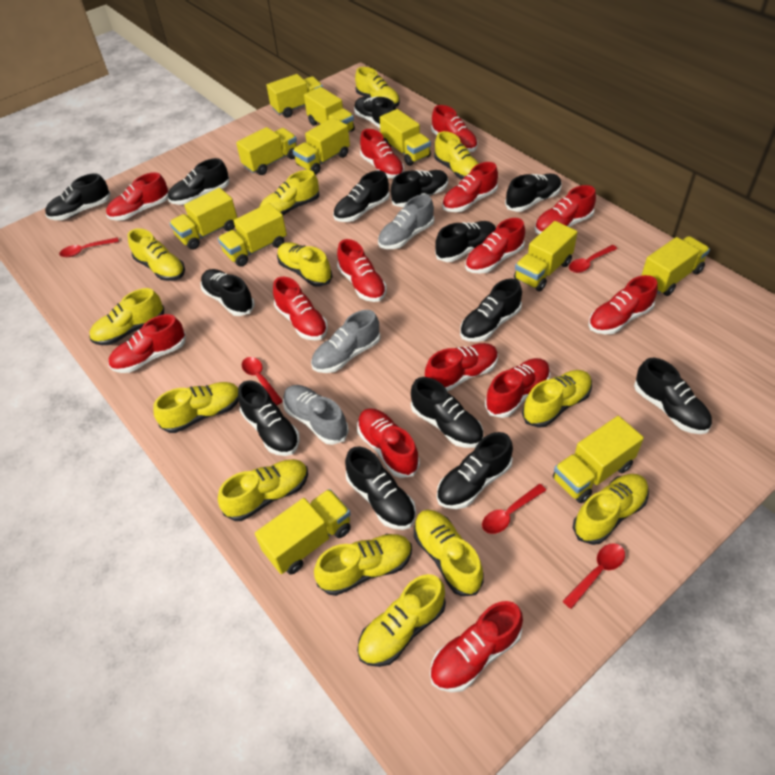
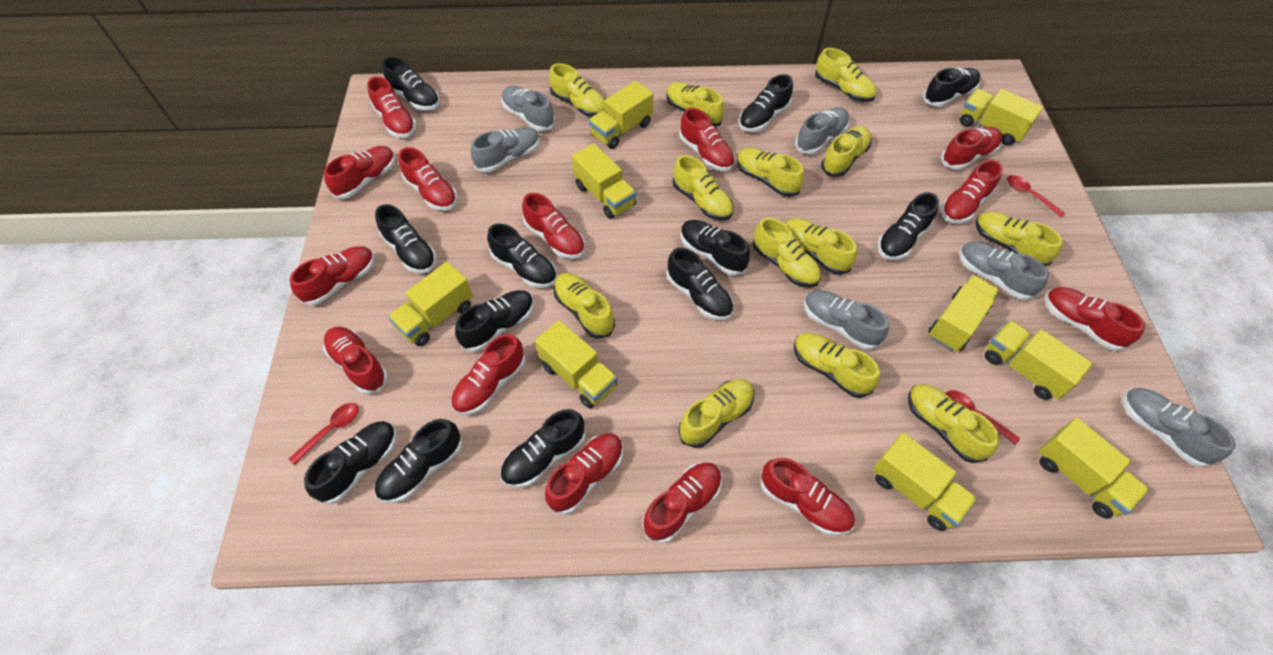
black shoe: [45,173,111,220] [168,158,229,205] [201,269,255,316] [238,380,300,456] [333,170,390,222] [345,446,416,530] [354,96,396,128] [391,170,448,207] [411,377,483,448] [435,221,496,262] [437,432,513,509] [460,279,522,342] [505,174,562,212] [634,358,712,434] = 14 -> [304,421,397,504] [374,419,463,503] [375,204,436,273] [382,57,440,110] [455,290,534,352] [487,223,557,288] [500,409,586,488] [667,247,733,320] [681,220,750,276] [739,74,793,132] [878,192,939,260] [923,68,980,107] = 12
grey shoe: [283,385,349,445] [311,310,381,373] [378,194,434,249] = 3 -> [471,127,540,172] [501,86,555,131] [795,107,849,154] [804,290,889,350] [959,242,1049,300] [1123,388,1236,467] = 6
red spoon: [59,237,119,257] [242,357,283,405] [482,484,546,534] [562,543,625,609] [569,245,617,273] = 5 -> [289,403,359,465] [945,390,1020,445] [1007,175,1065,217] = 3
yellow truck: [169,188,237,250] [218,203,287,267] [236,127,297,175] [255,489,351,575] [267,74,323,118] [293,117,350,175] [304,87,355,132] [380,109,431,166] [514,221,577,291] [553,416,644,503] [641,236,710,296] = 11 -> [388,262,473,346] [535,320,617,409] [572,143,636,219] [589,81,653,149] [872,433,977,531] [928,275,1000,352] [960,89,1043,145] [985,320,1093,400] [1038,418,1149,519] = 9

